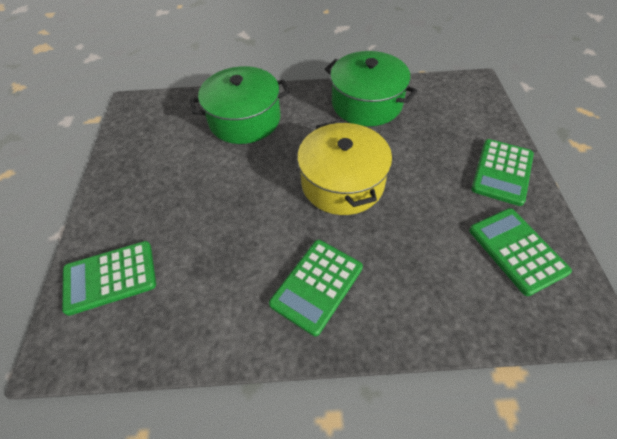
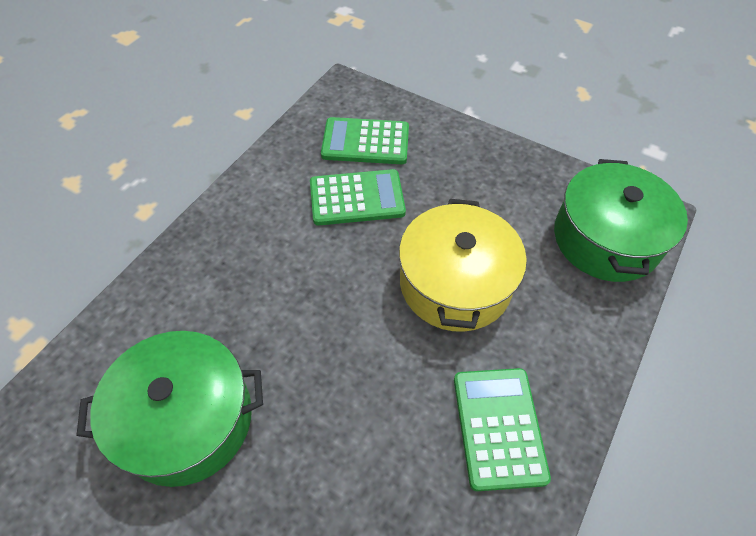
green calculator: [62,241,156,316] [269,240,363,336] [469,208,572,296] [471,139,534,206] = 4 -> [310,169,406,226] [321,117,409,164] [454,368,551,491] = 3

